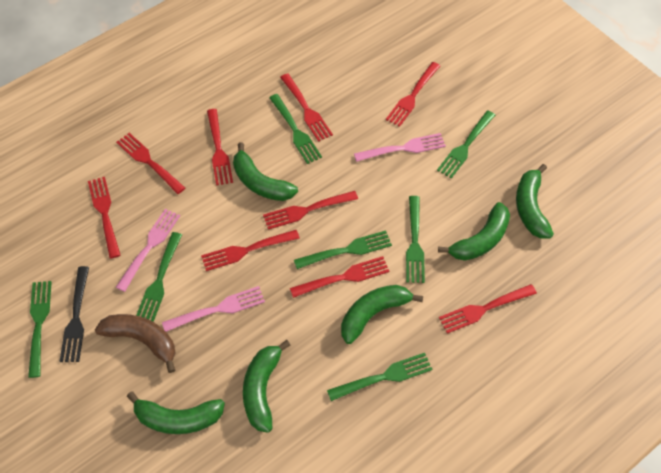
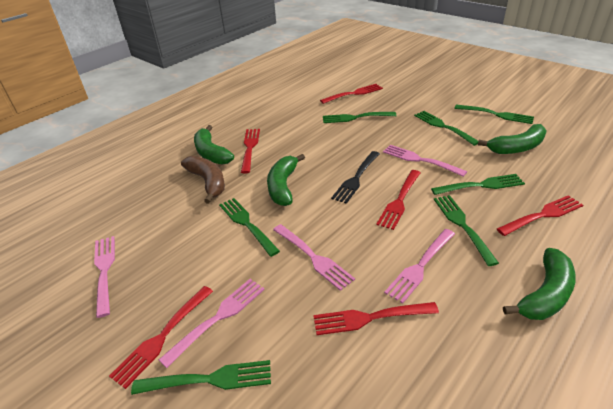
green banana: [127,391,225,434] [233,142,298,201] [243,340,290,433] [341,285,423,344] [438,202,510,261] [516,164,554,239] = 6 -> [194,125,234,165] [267,154,305,206] [478,124,547,154] [503,248,576,320] = 4
pink fork: [116,209,180,292] [162,286,265,332] [354,133,446,162] = 3 -> [94,236,115,318] [159,279,265,368] [273,224,355,291] [383,145,467,177] [384,229,455,304] = 5
red fork: [88,177,120,258] [116,133,185,194] [201,230,300,271] [207,109,233,186] [263,191,358,230] [280,74,333,142] [290,256,389,298] [386,62,440,127] [439,284,537,333] = 9 -> [109,286,213,389] [241,129,260,174] [313,302,439,335] [320,84,383,104] [376,170,420,230] [497,195,583,236] = 6

